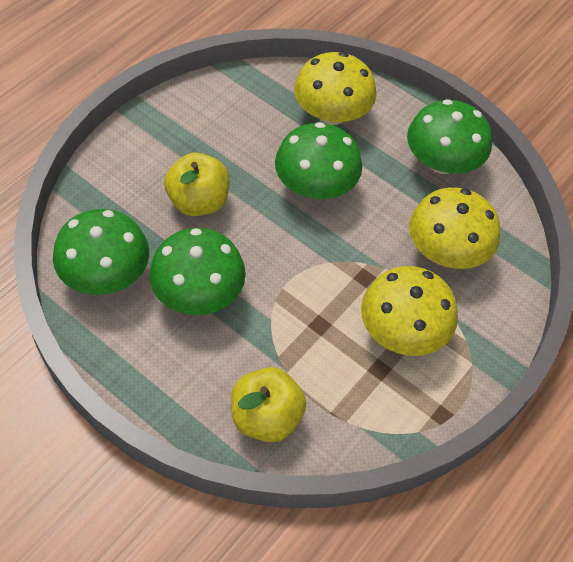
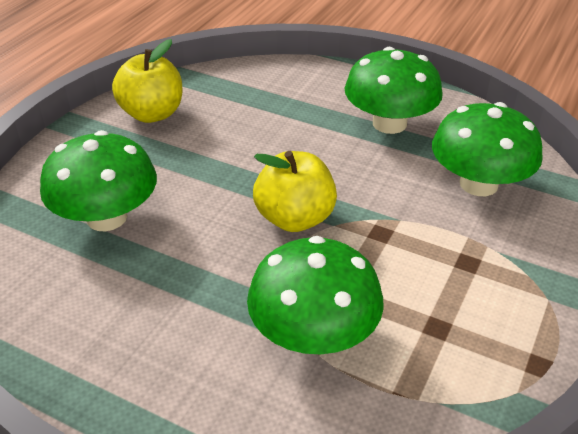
yellow mushroom: [294,52,376,125] [361,266,458,356] [409,187,500,269] = 3 -> none = 0

